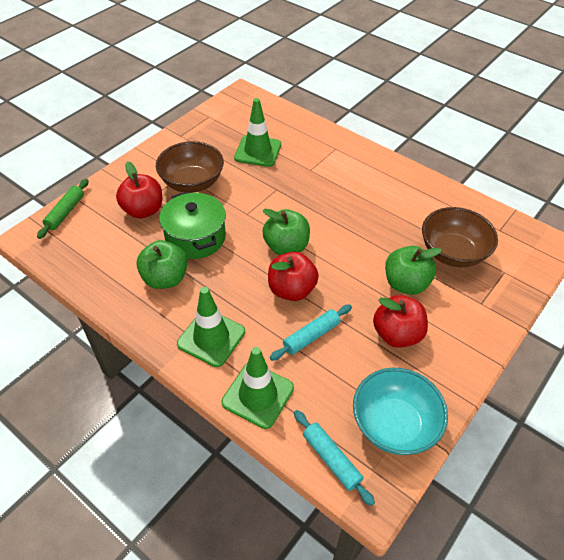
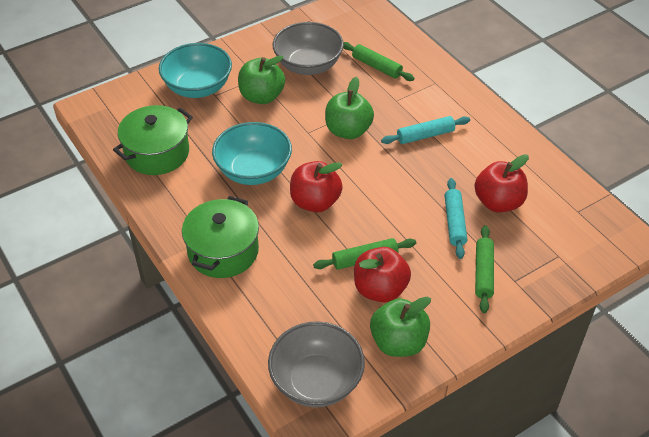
brown bowl: [156,141,224,193] [422,207,498,267] = 2 -> none = 0
green pot: [159,191,226,259] = 1 -> [113,105,193,175] [182,196,259,278] = 2
green rolling pin: [37,179,89,239] = 1 -> [313,238,416,270] [343,42,415,81] [475,225,494,313] = 3
green traffic cone: [177,287,245,367] [222,347,294,429] [234,98,281,167] = 3 -> none = 0
grey bowl: none = 0 -> [268,321,365,407] [273,22,344,75] = 2
turquoise bowl: [353,368,448,455] = 1 -> [159,43,232,98] [212,122,292,185] = 2

